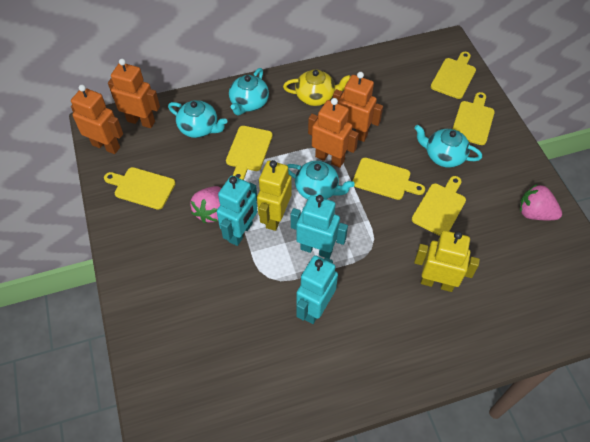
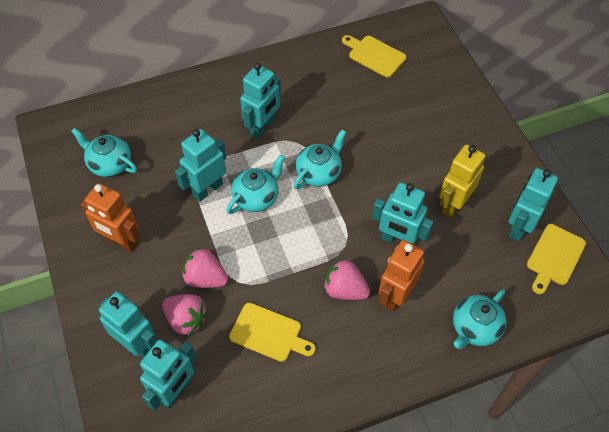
orange robot: [71,85,123,154] [108,59,160,128] [308,98,359,168] [333,72,383,142] = 4 -> [80,183,140,252] [379,240,425,312] = 2
pink strawberry: [190,186,221,223] [520,184,562,220] = 2 -> [162,294,208,336] [182,247,228,288] [324,259,370,300] = 3
turquoise robot: [217,176,257,246] [291,195,348,258] [296,255,338,324] = 3 -> [99,292,157,358] [140,340,196,411] [175,129,226,202] [240,63,281,138] [372,182,433,244] [508,168,558,241] = 6
yellow cutting board: [104,167,176,210] [226,126,273,180] [353,158,425,200] [412,176,466,236] [431,52,476,99] [453,92,495,145] = 6 -> [229,303,316,362] [342,35,407,77] [527,224,586,294] = 3
yellow robot: [257,160,292,231] [414,230,480,292] = 2 -> [439,144,485,218] = 1
yellow teapot: [283,69,351,106] = 1 -> none = 0

